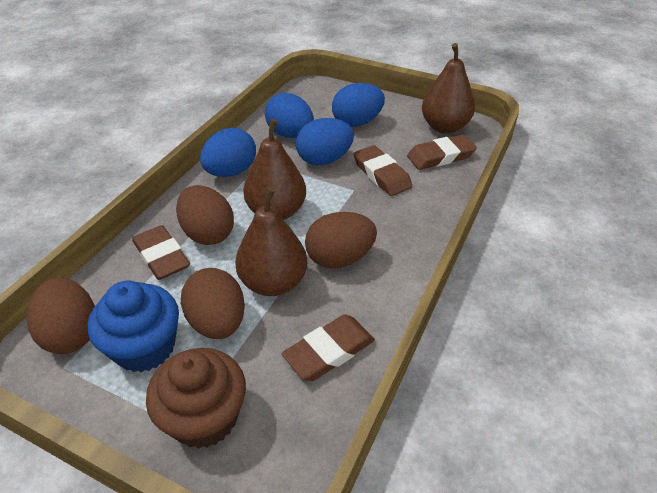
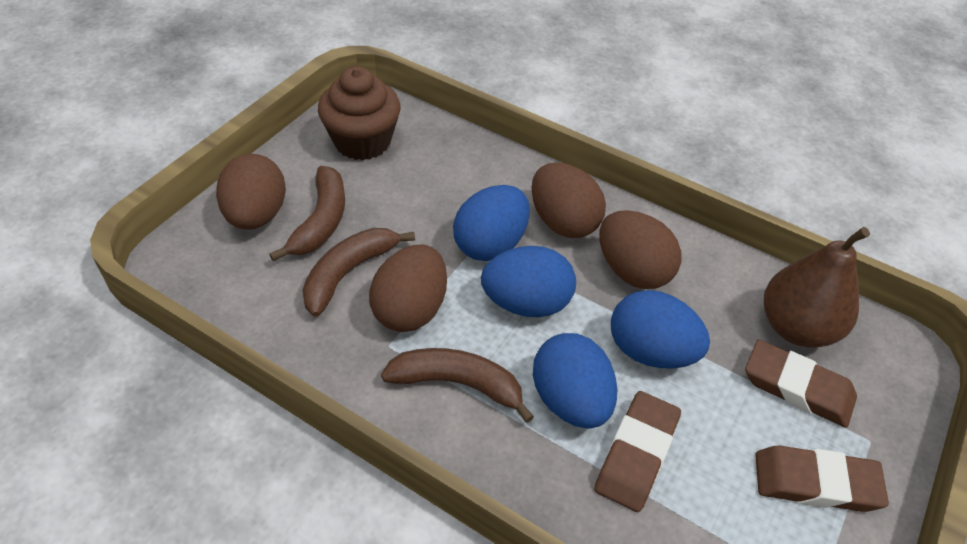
blue cupcake: [88,281,179,372] = 1 -> none = 0
brown banana: none = 0 -> [269,166,345,262] [303,228,415,317] [381,348,534,423] = 3
brown eraser: [132,225,190,280] [282,314,375,381] [354,145,412,196] [407,135,477,170] = 4 -> [594,391,681,512] [745,340,857,428] [755,445,889,512] = 3
brown pear: [235,187,307,296] [243,119,306,220] [422,43,475,134] = 3 -> [764,227,870,348] = 1

